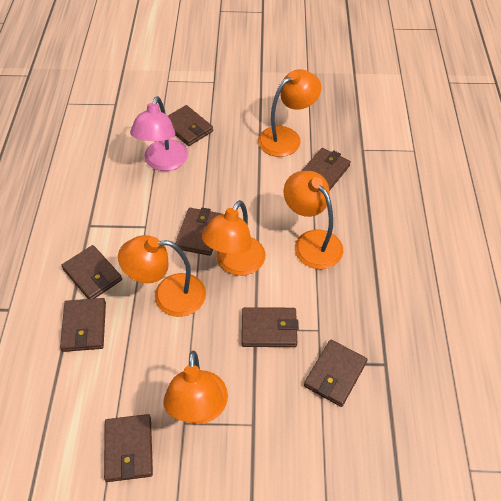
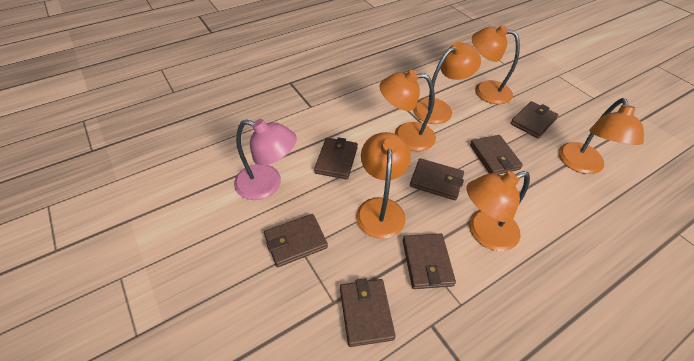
brown wallet: [60,298,106,352] [61,245,122,299] [104,414,153,482] [168,105,213,146] [175,208,222,256] [242,307,299,347] [302,148,351,191] [304,340,368,407] = 8 -> [264,214,328,267] [314,137,358,180] [340,278,396,347] [403,234,456,289] [410,158,464,200] [470,135,523,174] [510,101,558,138] = 7
orange lamp: [118,235,206,317] [163,351,228,424] [202,200,265,276] [258,69,321,157] [284,171,343,269] = 5 -> [356,132,411,239] [380,70,436,151] [413,42,481,124] [466,171,530,251] [472,25,520,104] [559,98,644,174] = 6

